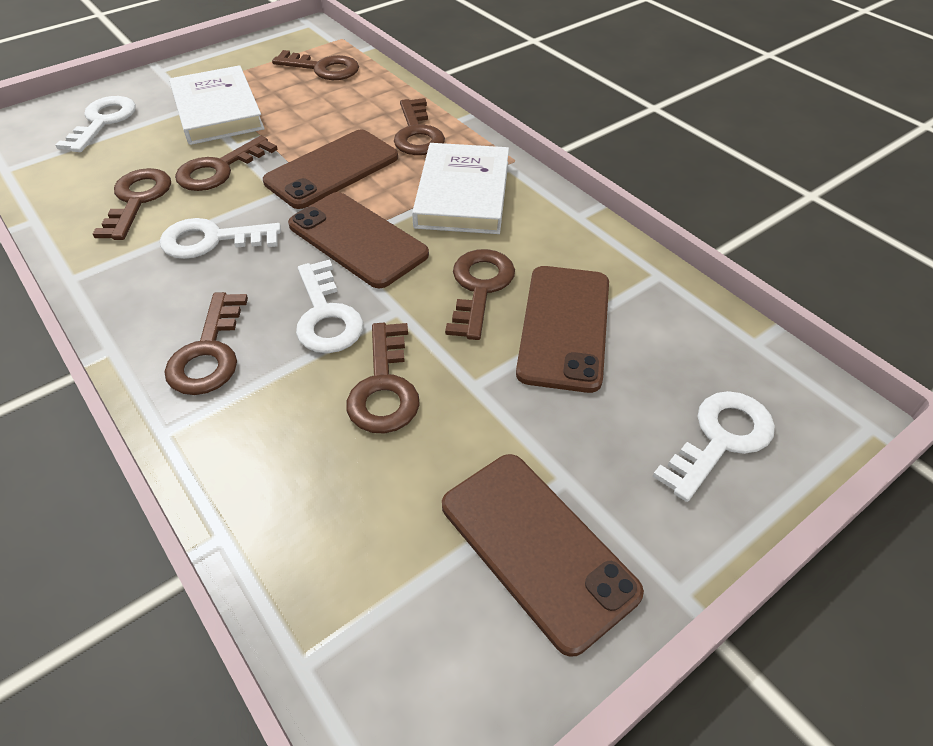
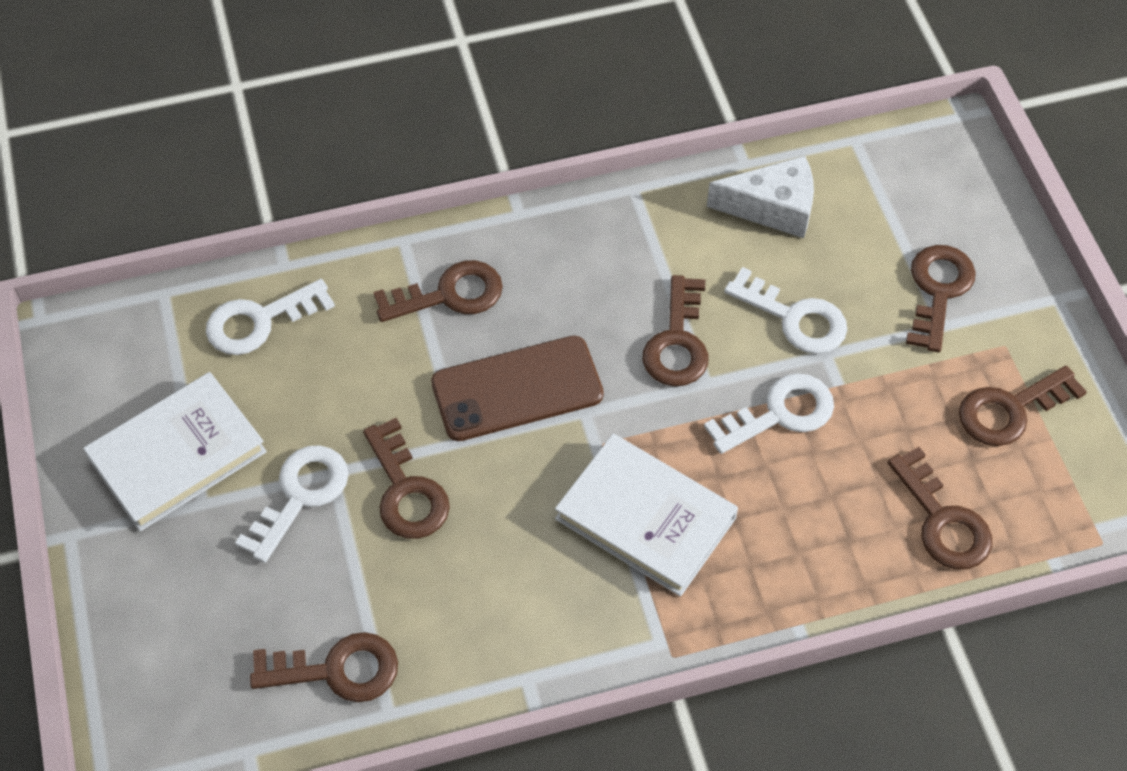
brown phone: [263,130,398,209] [288,192,429,288] [442,454,644,657] [516,266,609,393] = 4 -> [431,336,604,441] = 1
white cheese: none = 0 -> [707,156,814,238] = 1

